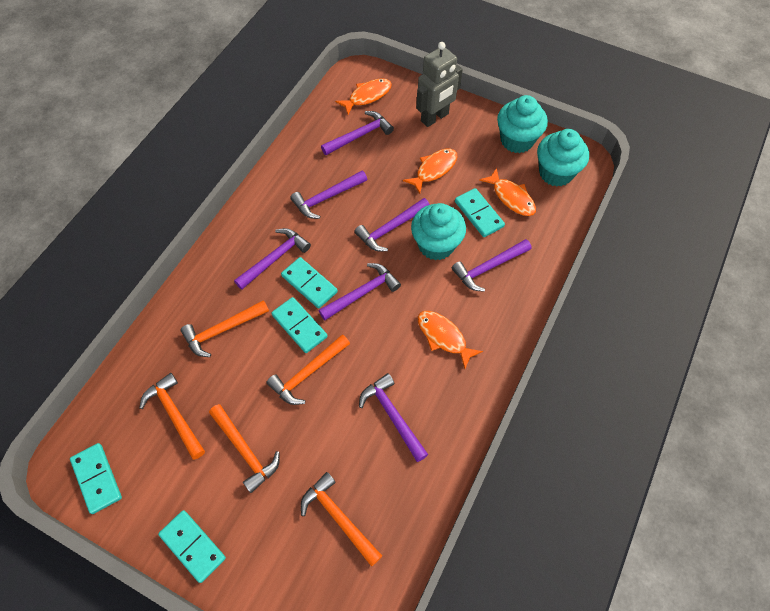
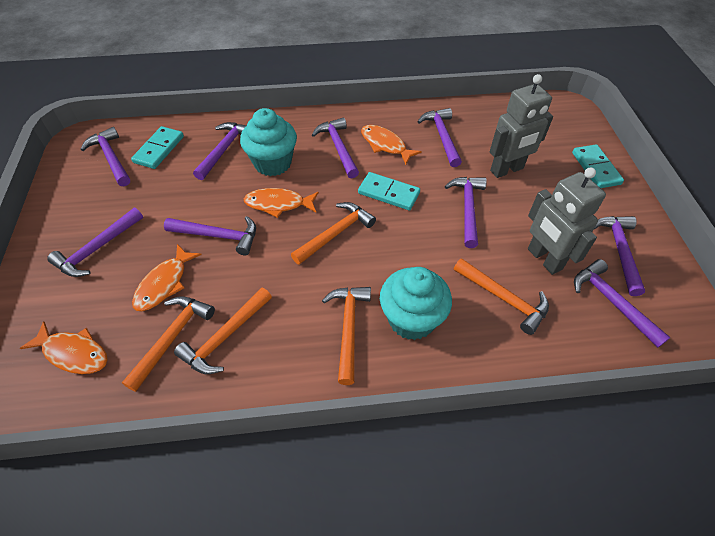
grey robot: [416,42,463,127] = 1 -> [490,74,553,178] [528,168,606,275] = 2
purple hammer: [234,228,311,290] [290,171,367,219] [319,263,401,320] [321,111,394,155] [354,198,430,252] [359,373,428,462] [452,239,531,292] = 7 -> [47,208,143,277] [81,127,130,186] [164,216,256,255] [193,122,247,180] [312,117,359,178] [417,108,462,167] [445,177,487,248] [574,259,671,348] [594,216,645,296] = 9
turquoise cupcake: [411,203,466,260] [497,95,548,153] [537,129,589,186] = 3 -> [240,108,297,176] [380,267,452,340] = 2
turquoise domino: [70,443,122,514] [158,510,226,583] [271,297,328,353] [281,257,338,309] [455,188,505,237] = 5 -> [131,126,184,169] [358,172,420,211] [572,145,624,188] = 3

